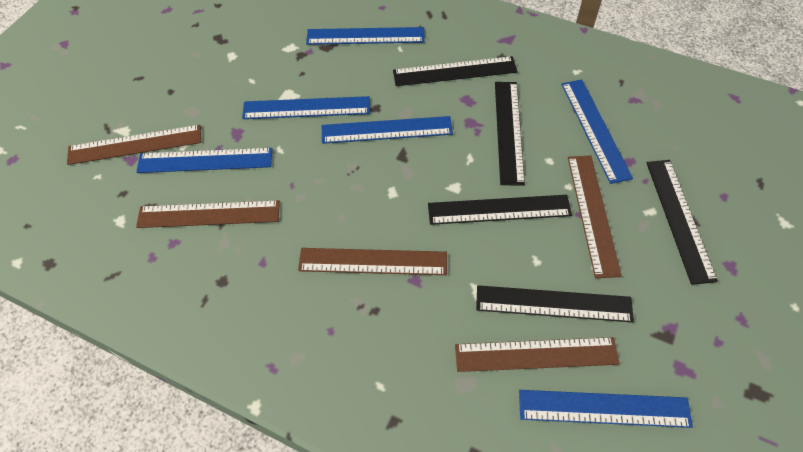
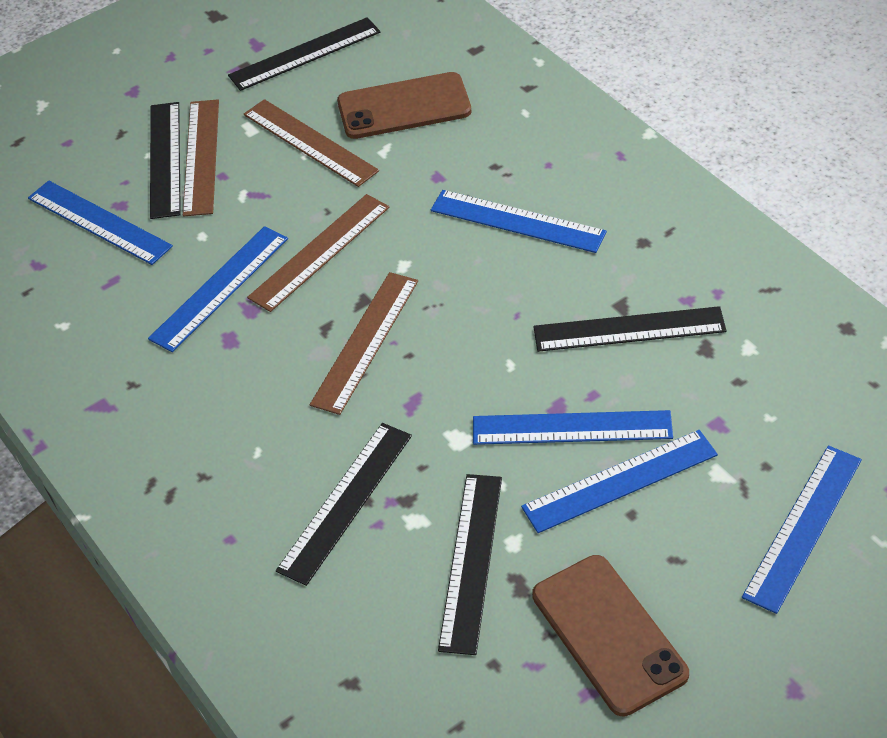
brown phone: none = 0 -> [337,72,471,139] [532,555,689,716] = 2
brown ruler: [67,125,201,165] [136,200,280,228] [298,248,447,275] [455,337,620,372] [568,156,622,278] = 5 -> [183,99,219,216] [244,99,379,187] [247,194,389,312] [310,272,418,415] = 4

